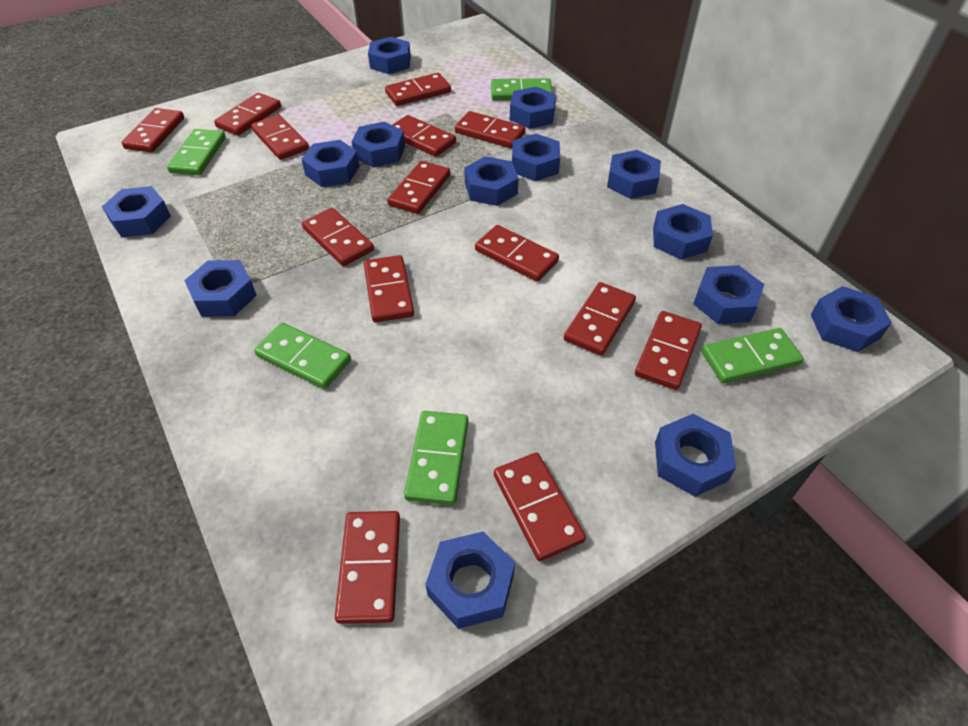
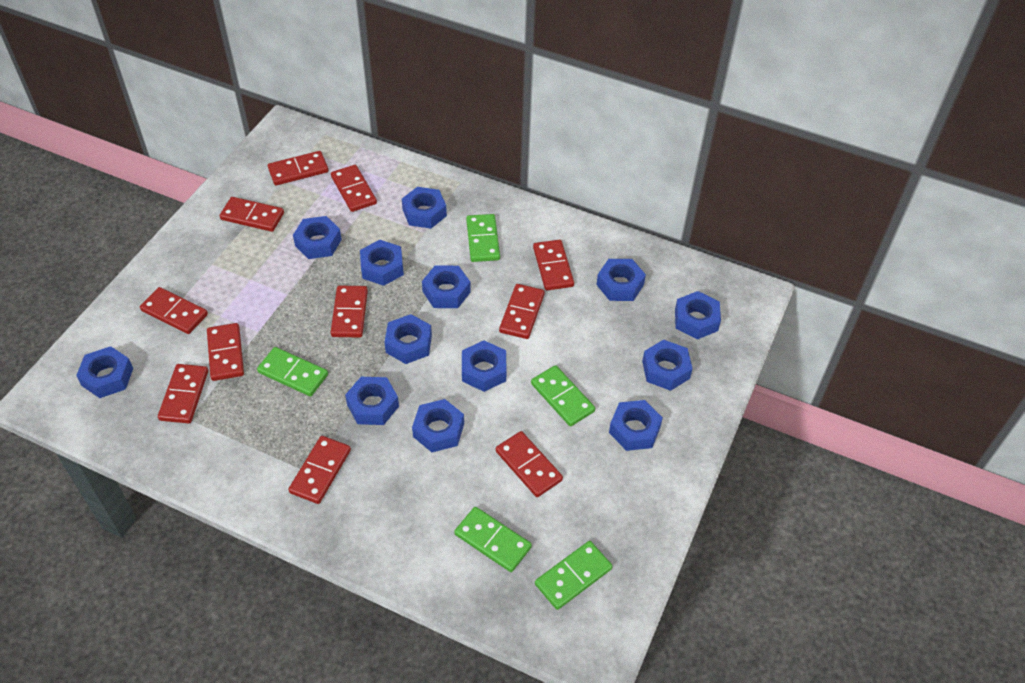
blue nut: [102,186,171,237] [184,260,257,317] [301,140,359,187] [352,121,405,167] [368,37,411,74] [425,532,515,629] [464,156,519,206] [510,86,556,129] [512,134,560,181] [607,150,661,199] [653,204,713,260] [655,414,736,497] [693,265,764,324] [811,286,892,352] = 14 -> [76,346,133,398] [293,216,342,259] [345,377,399,425] [360,240,404,286] [384,314,432,364] [402,187,447,229] [412,399,464,452] [422,265,471,308] [462,340,507,392] [597,259,646,301] [609,400,663,451] [642,340,693,391] [675,291,721,340] = 13
red domino: [122,108,184,153] [214,93,281,136] [251,114,309,160] [302,208,374,266] [335,511,400,624] [364,255,414,323] [385,73,451,106] [387,161,450,214] [393,115,456,157] [455,111,525,148] [475,225,559,281] [494,453,586,561] [564,282,636,356] [635,311,702,390] = 14 -> [140,287,208,334] [158,364,208,424] [207,323,244,381] [220,197,284,232] [268,151,328,185] [288,436,351,504] [331,165,377,212] [331,285,368,337] [496,431,563,497] [499,284,544,339] [533,240,574,290] = 11

